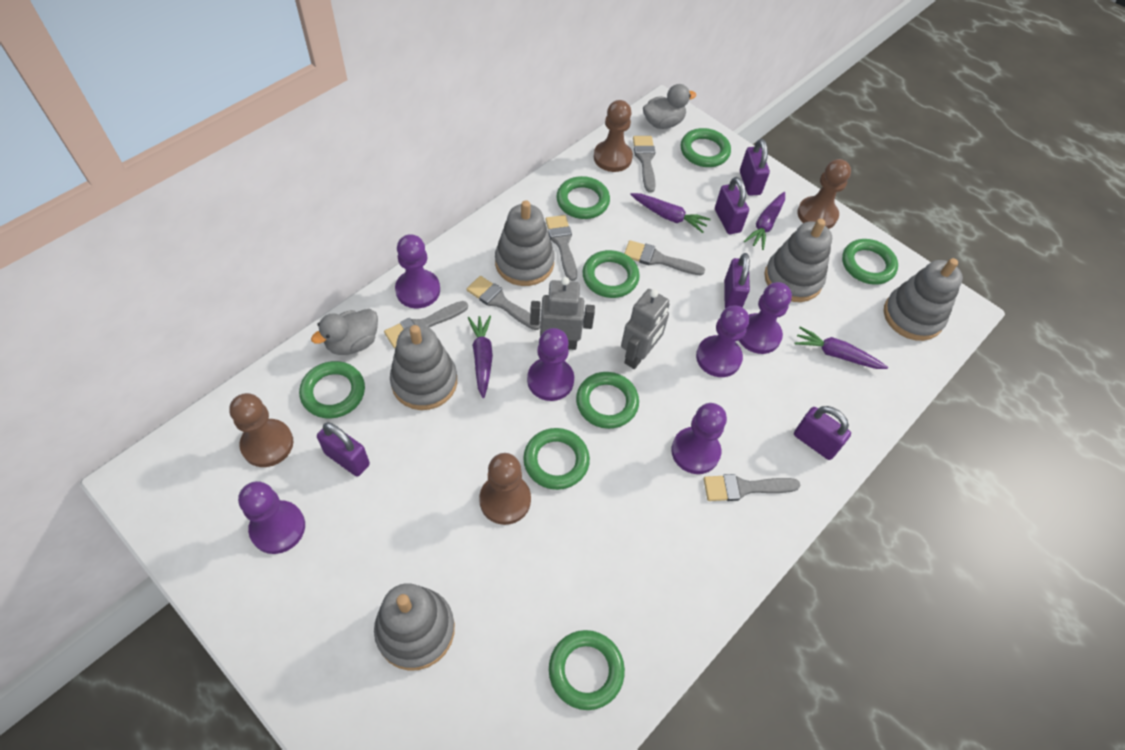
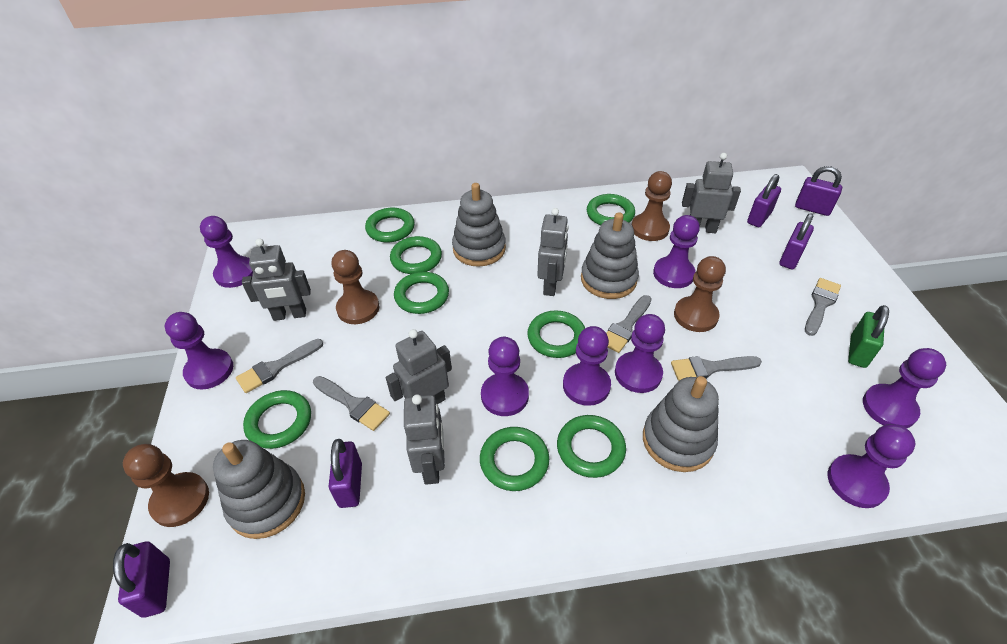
green padlock: none = 0 -> [848,305,889,368] = 1
grey brush: [384,301,468,349] [466,276,541,330] [545,215,577,281] [624,240,705,275] [633,136,656,193] [704,474,801,501] = 6 -> [236,339,323,393] [313,376,390,431] [606,295,652,353] [671,356,762,381] [805,278,841,336] = 5
grey duck: [311,309,378,355] [643,84,696,129] = 2 -> none = 0
grey robot: [530,277,595,350] [621,289,669,369] = 2 -> [242,238,311,321] [386,329,452,404] [404,394,445,485] [537,208,568,296] [682,153,741,233] = 5
grey stacking toy: [374,583,455,671] [390,325,457,410] [495,200,555,286] [764,219,832,302] [884,258,963,341] = 5 -> [213,440,305,539] [452,183,506,267] [581,212,639,299] [643,376,719,472] = 4
purple carrot: [468,316,493,398] [630,193,711,233] [744,192,785,250] [794,327,888,369] = 4 -> none = 0
purple pawn: [238,481,305,554] [395,234,440,308] [527,328,574,401] [671,403,727,474] [696,306,749,377] [739,282,792,354] = 6 -> [165,312,233,390] [200,216,253,288] [481,337,529,416] [563,326,611,406] [615,314,665,393] [653,215,700,288] [828,424,915,508] [863,348,946,428] = 8

